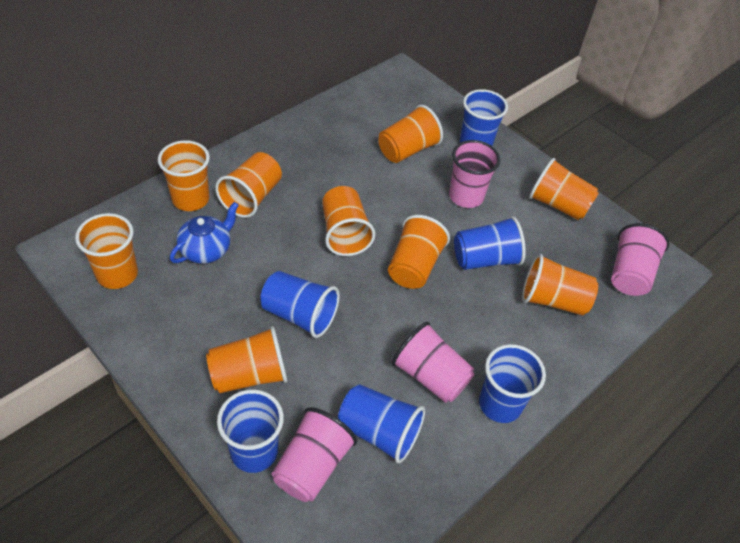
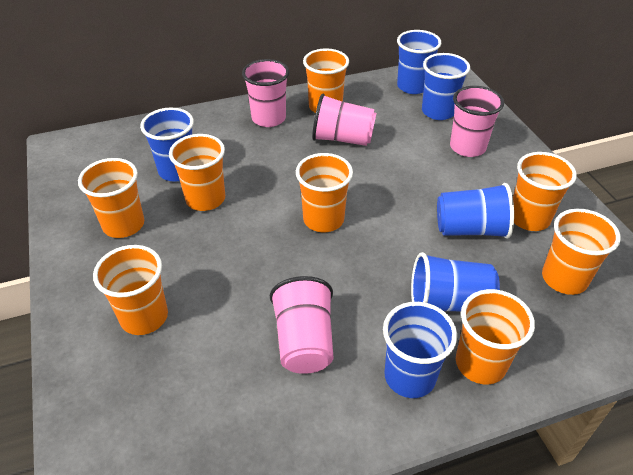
blue teapot: [170,202,239,264] = 1 -> none = 0
orange cup: [75,213,138,289] [158,140,210,211] [206,326,287,393] [215,152,282,218] [322,186,375,256] [378,105,443,163] [388,215,450,289] [522,254,598,316] [529,158,599,220] = 9 -> [78,158,144,238] [93,245,168,335] [169,134,225,211] [296,153,353,232] [303,48,349,113] [456,289,535,384] [513,152,577,231] [542,209,621,295] = 8

